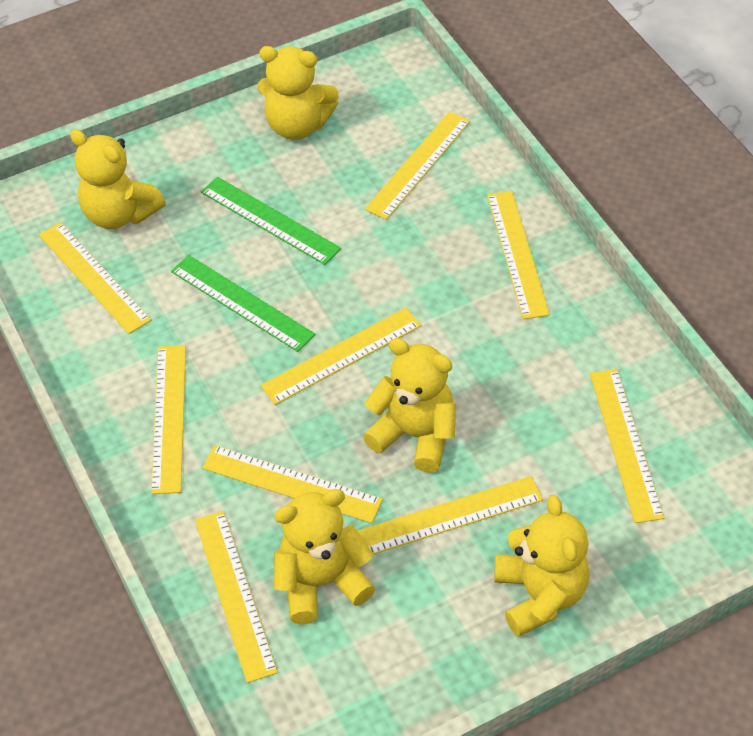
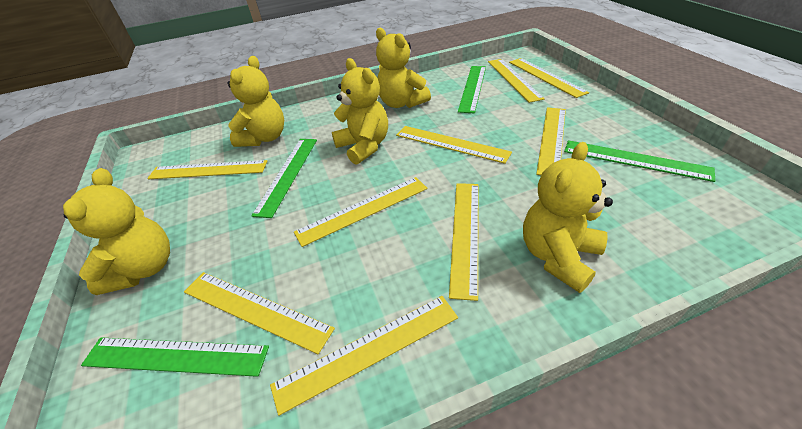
green ruler: [171,255,316,352] [201,177,341,265] = 2 -> [81,337,269,377] [251,139,317,218] [458,66,486,113] [564,140,715,182] = 4

